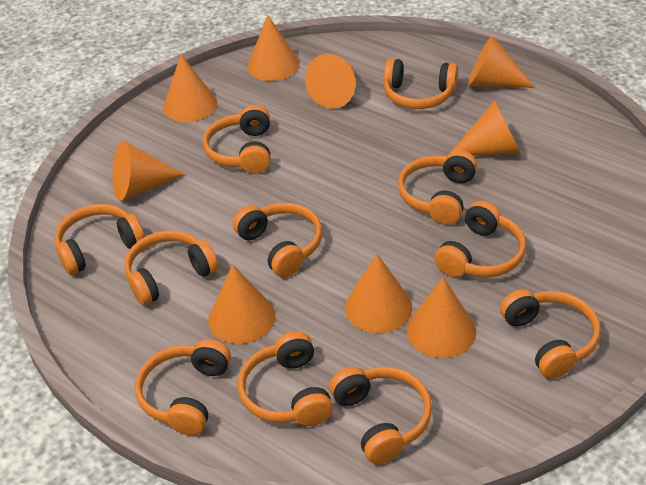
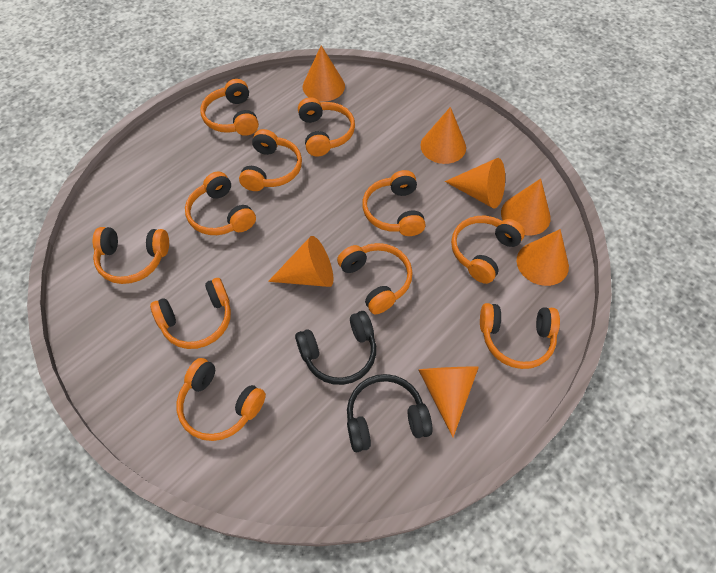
black headphones: none = 0 -> [295,311,376,385] [347,374,433,452] = 2
orange cone: [112,141,186,201] [163,55,217,122] [208,265,275,344] [248,15,299,81] [305,54,356,109] [345,254,412,333] [407,277,476,358] [449,100,520,156] [467,36,536,88] = 9 -> [268,236,334,287] [303,45,345,101] [419,367,479,437] [420,107,466,164] [445,158,505,209] [501,178,551,236] [517,229,569,286] = 7

